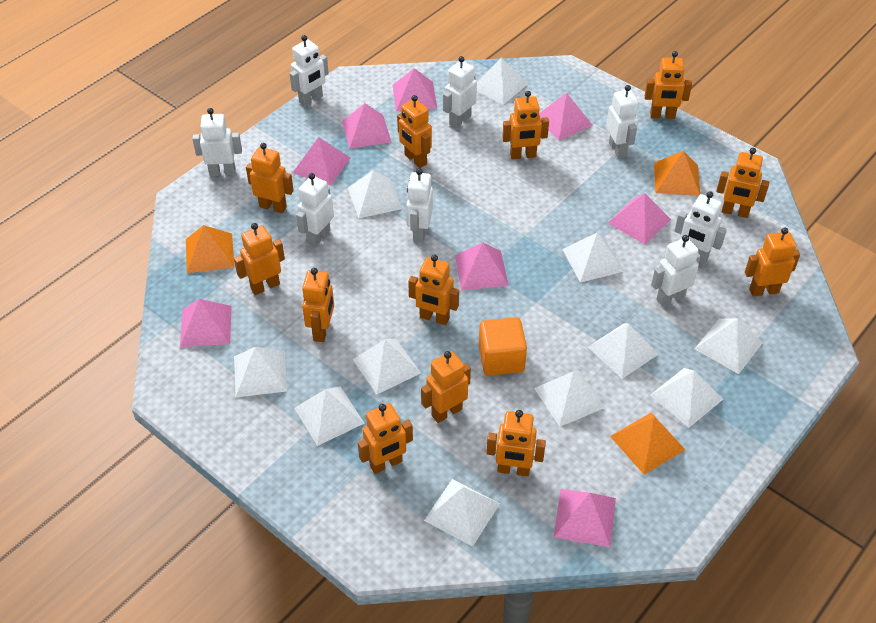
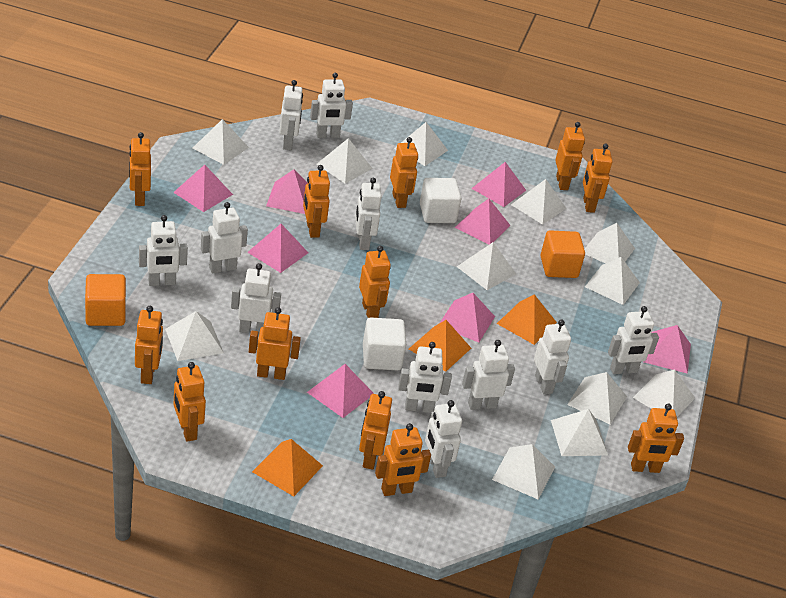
orange cube: [479,317,527,376] = 1 -> [85,274,126,326] [541,231,585,278] = 2
white cube: none = 0 -> [363,317,406,370] [420,178,462,223] = 2
white pyramid: [234,347,287,397] [294,386,365,446] [348,170,402,218] [352,339,421,394] [424,479,500,547] [477,58,528,104] [534,370,605,427] [562,232,624,283] [588,323,658,379] [650,368,723,428] [695,319,763,374] = 11 -> [165,311,224,361] [193,119,249,165] [317,138,373,184] [394,122,448,166] [457,242,516,290] [492,444,555,500] [511,179,567,225] [551,409,608,456] [567,372,627,425] [584,223,635,263] [585,257,640,305] [633,369,695,417] = 12
white robot: [192,108,242,176] [290,35,329,107] [296,173,334,247] [406,168,433,242] [443,56,477,128] [606,85,639,158] [651,235,701,307] [674,191,727,264] = 8 -> [139,215,188,286] [201,202,248,274] [231,263,281,334] [279,80,303,150] [310,73,353,138] [355,177,382,250] [398,342,452,413] [425,400,462,478] [462,340,515,410] [534,320,571,394] [608,306,659,374] = 11

